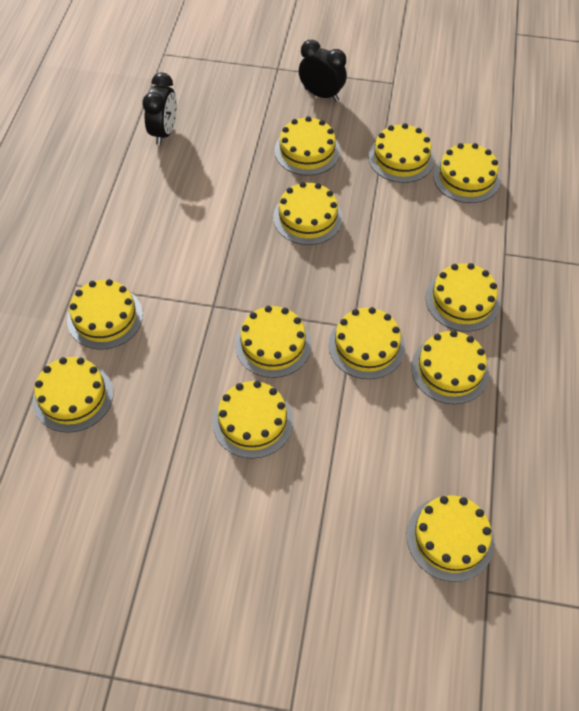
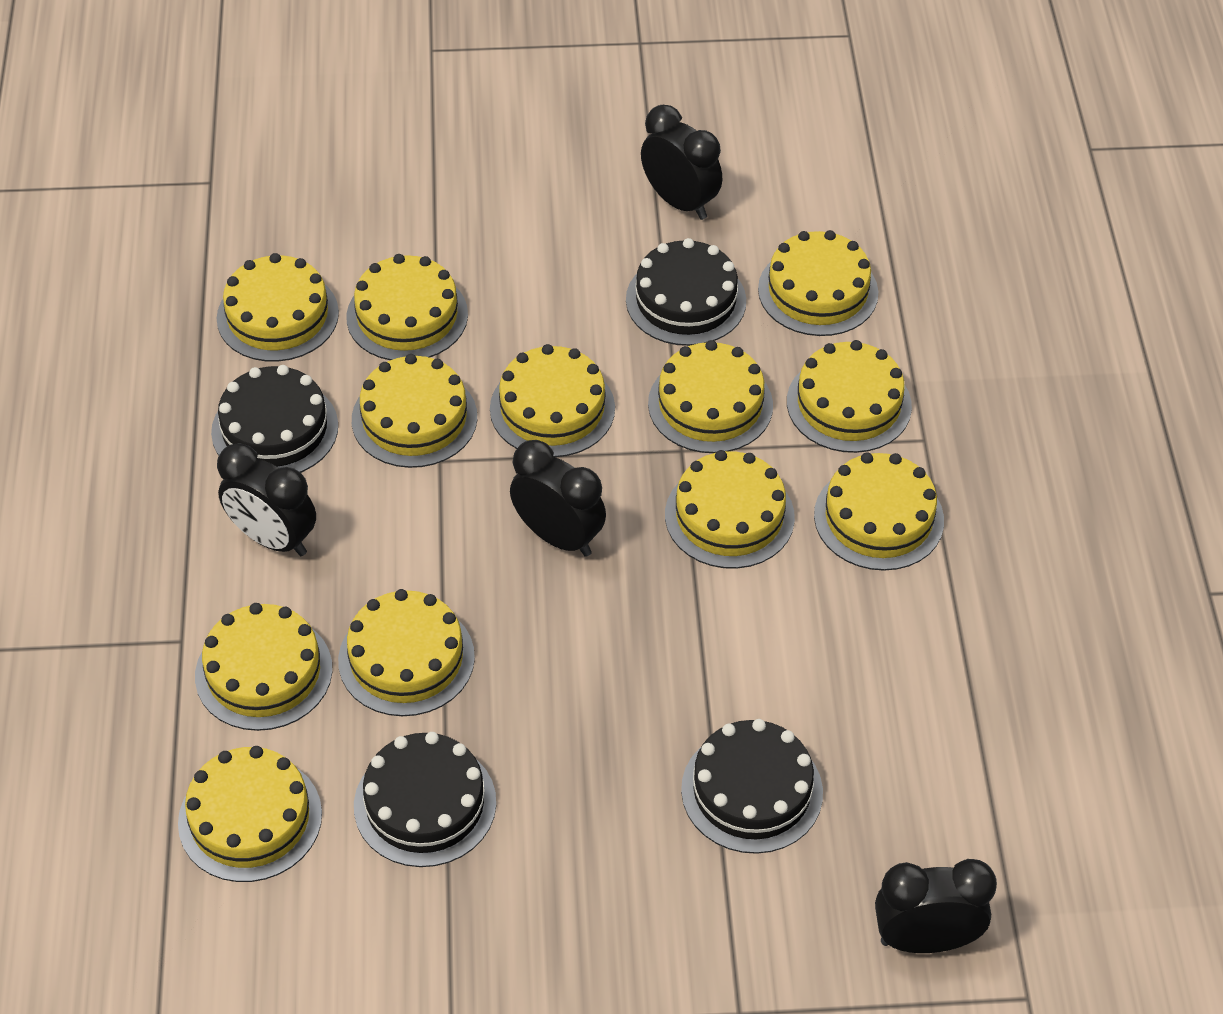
black cake: none = 0 -> [211,365,338,473] [354,732,496,867] [626,238,746,346] [681,719,823,854] = 4
black clock: [143,73,177,145] [299,40,347,101] = 2 -> [217,443,316,556] [510,440,606,557] [641,105,722,220] [875,859,997,953] = 4

